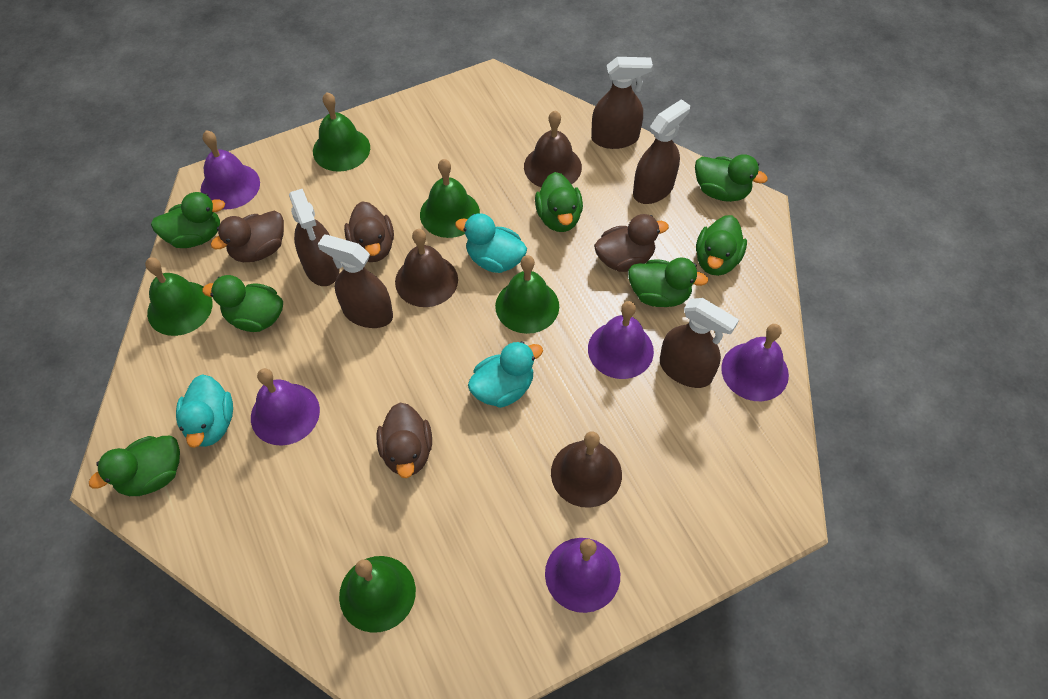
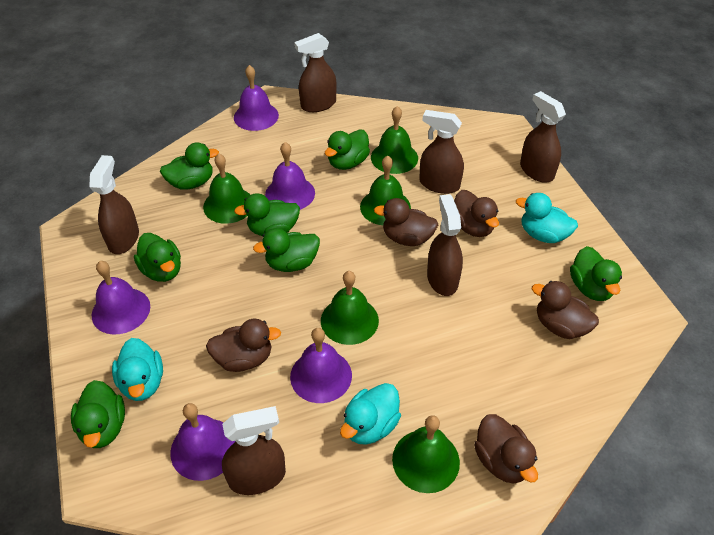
brown bell: [395,229,458,307] [524,110,582,187] [551,431,622,508] = 3 -> none = 0
brown duck: [211,211,284,262] [344,201,394,262] [377,403,432,478] [594,214,669,272] = 4 -> [206,319,281,372] [374,198,438,246] [454,190,499,237] [474,414,538,484] [532,281,599,339] = 5
brown spray bottle: [289,189,340,286] [318,235,393,328] [591,57,653,149] [633,99,690,204] [660,298,739,388] = 5 -> [89,155,139,254] [222,406,286,495] [294,33,337,112] [419,110,464,194] [427,194,463,296] [520,91,566,183] = 6

